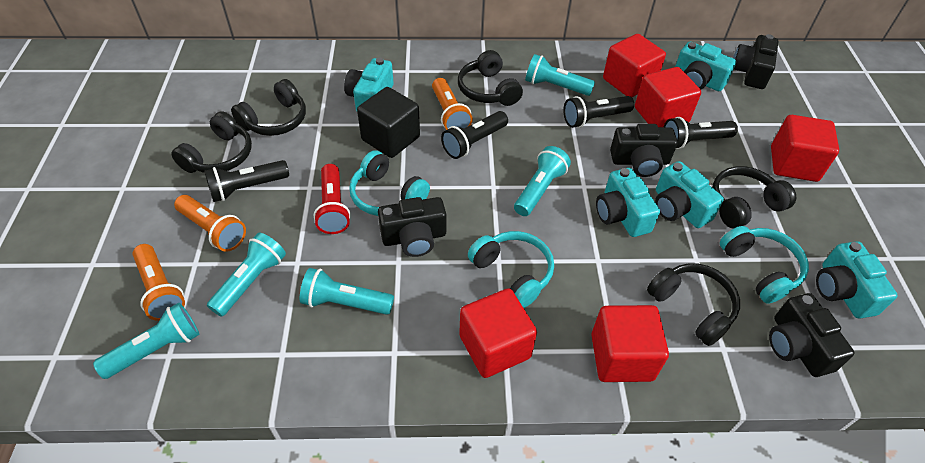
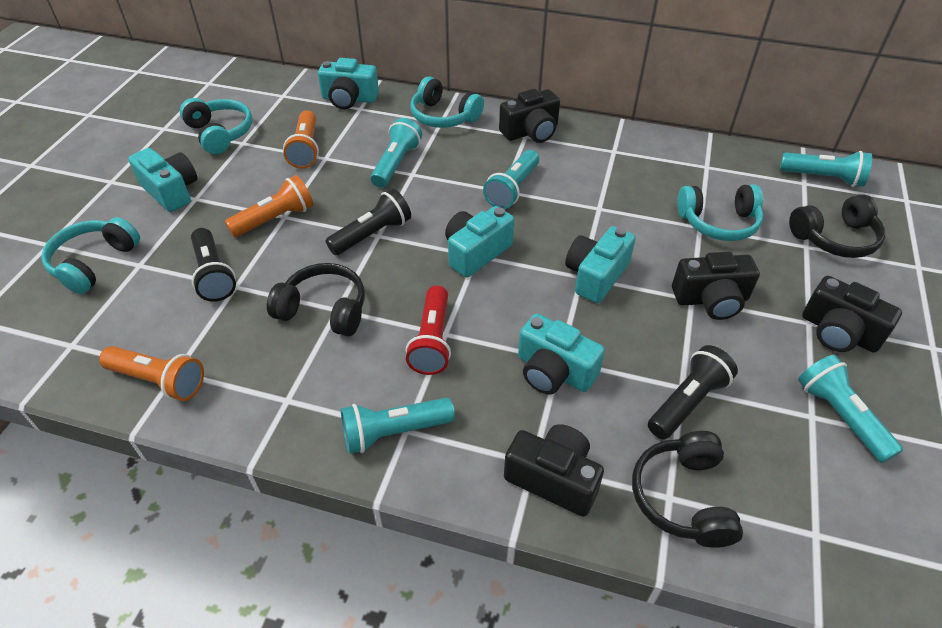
black cube: [357,87,420,158] = 1 -> none = 0
black flashlight: [205,160,289,202] [441,111,508,159] [563,96,634,128] [664,117,738,149] = 4 -> [191,228,236,302] [326,189,411,255] [648,345,738,439] = 3
black headphones: [171,111,252,173] [231,79,306,136] [458,50,523,106] [647,263,740,346] [712,166,796,229] = 5 -> [267,263,365,336] [632,431,743,548] [789,194,885,258] = 3
red cube: [459,288,537,378] [591,305,669,382] [603,34,666,97] [635,67,701,127] [771,115,839,182] = 5 -> none = 0
turquoise headphones: [349,150,430,216] [468,231,554,308] [720,226,809,304] = 3 -> [41,217,140,294] [180,98,252,154] [410,77,484,128] [677,184,763,241] = 4

